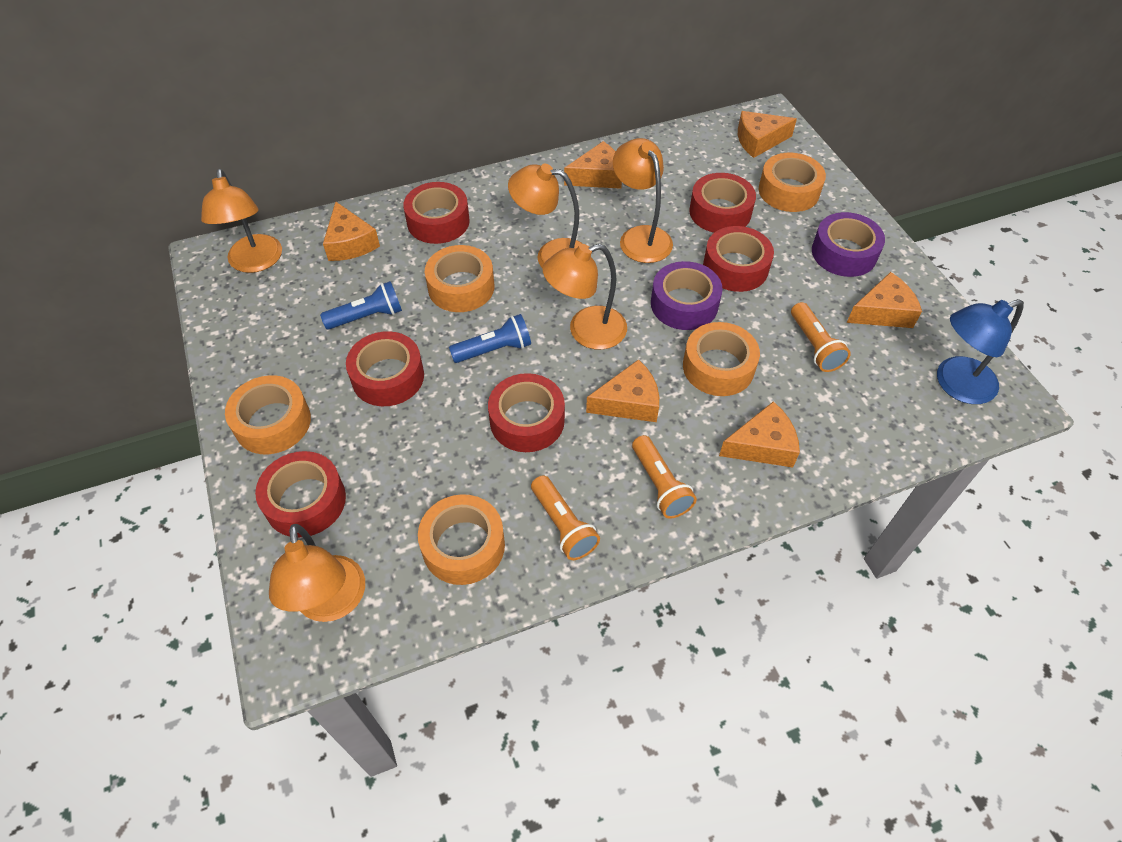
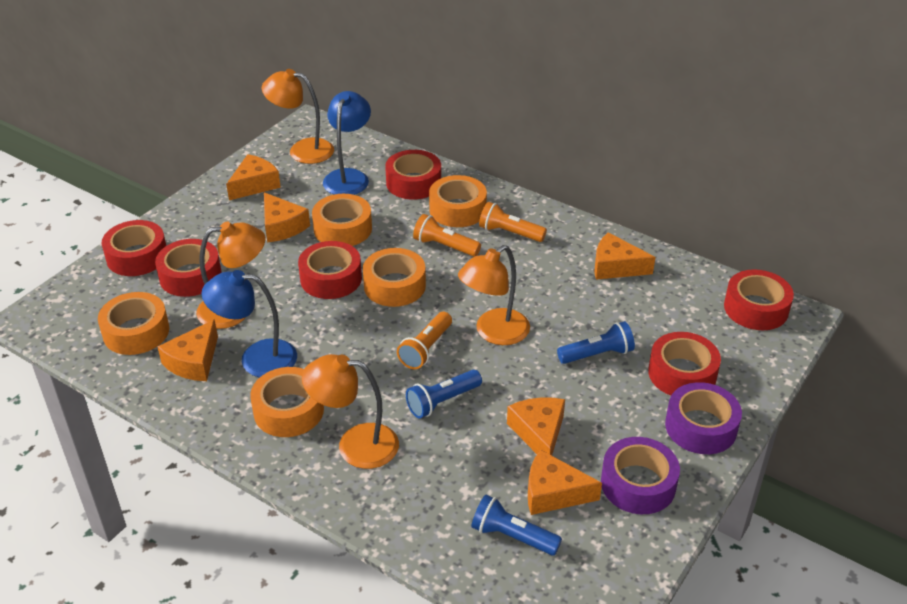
blue flashlight: [320,281,402,329] [449,314,531,363] = 2 -> [406,370,482,418] [471,495,562,556] [557,321,635,364] = 3
blue lamp: [937,299,1024,404] = 1 -> [202,270,297,377] [323,91,371,195] = 2
orange lamp: [201,169,282,273] [269,524,365,622] [508,164,583,268] [542,244,627,350] [613,138,673,263] = 5 -> [196,221,265,329] [262,69,334,164] [302,354,399,469] [458,245,530,345] = 4

